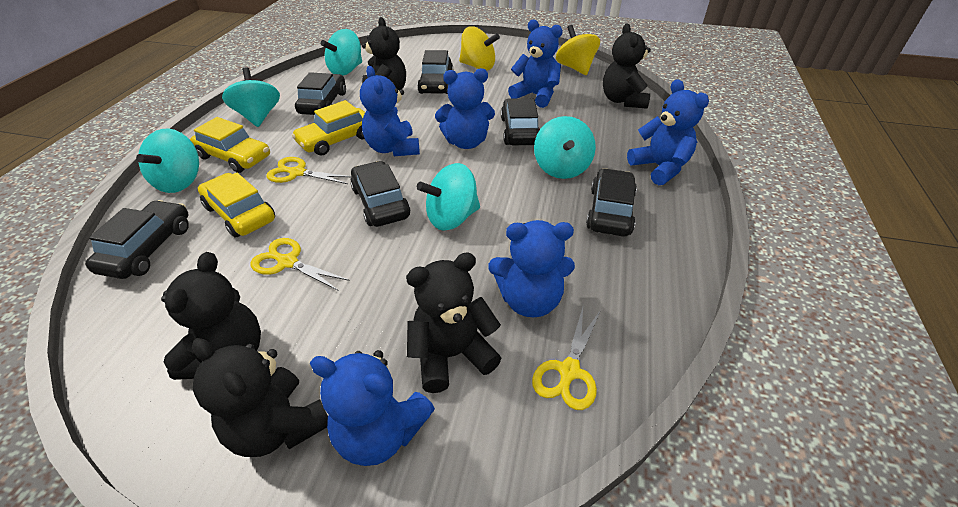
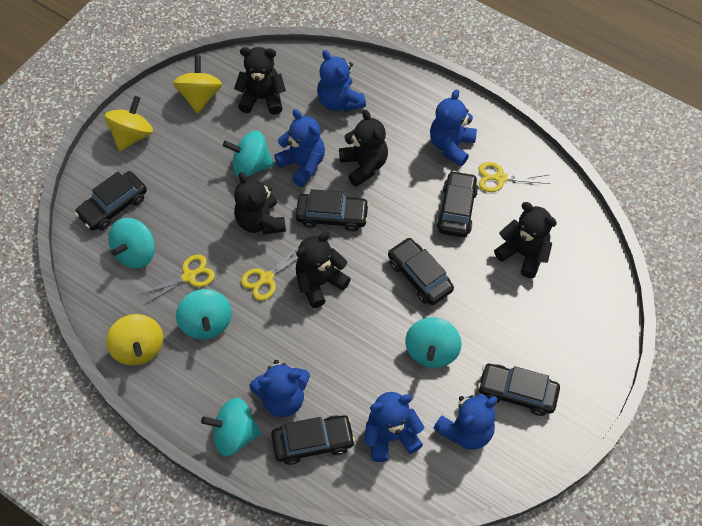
yellow car: [190,117,270,173] [198,173,275,237] [292,100,365,156] = 3 -> none = 0
yellow spinning top: [459,26,500,71] [556,25,600,75] = 2 -> [104,96,153,151] [106,314,163,365] [173,56,222,113] = 3

